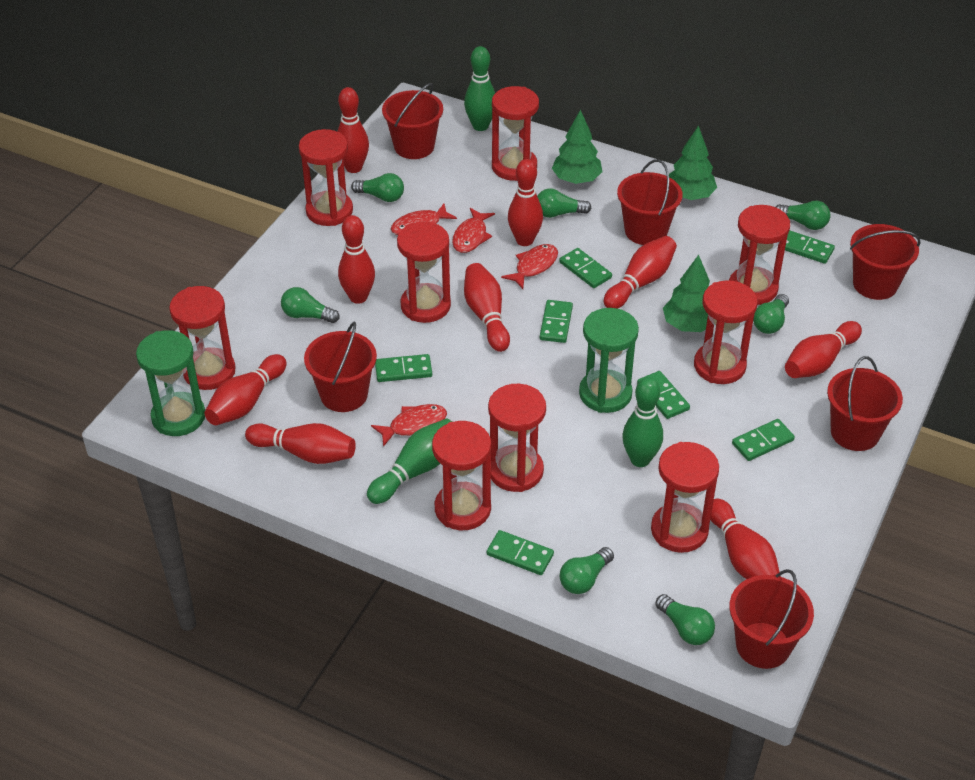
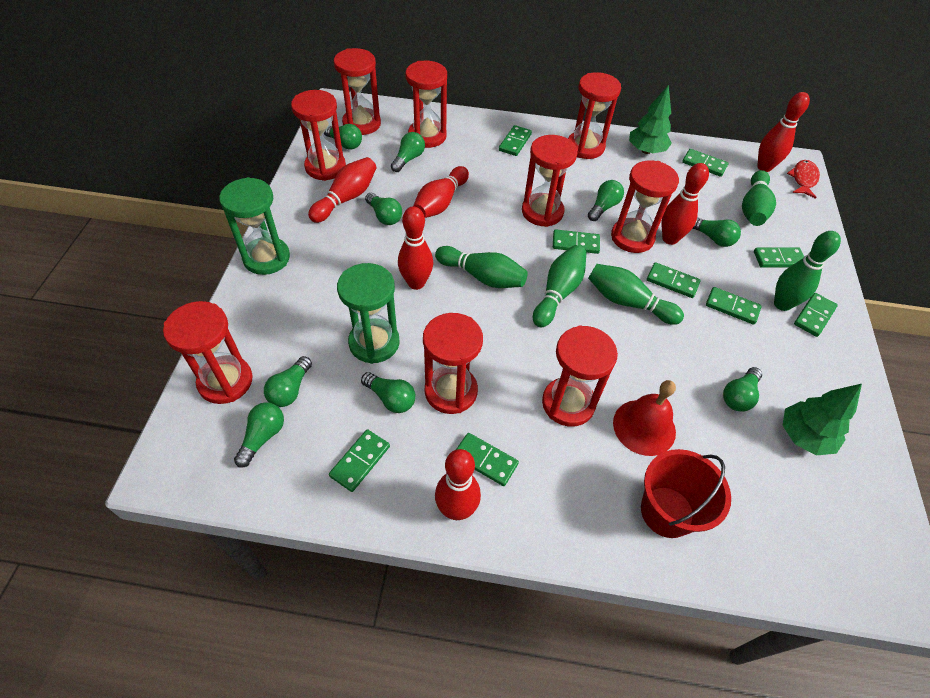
green bowling pin: [367,419,452,504] [464,46,495,131] [622,377,663,467] = 3 -> [435,246,528,288] [533,245,586,327] [588,264,684,325] [742,170,776,226] [774,231,841,311] = 5
green domino: [375,354,432,382] [487,530,554,575] [540,300,573,343] [559,248,612,288] [637,371,690,419] [732,419,795,461] [785,230,835,264] = 7 -> [329,429,390,492] [456,433,519,486] [499,125,532,156] [553,229,600,254] [647,262,701,298] [682,149,728,177] [706,287,762,325] [754,247,804,268] [794,293,838,337] = 9
green light bulb: [281,287,340,323] [351,173,404,202] [537,188,591,218] [560,547,614,594] [655,594,715,645] [753,294,789,334] [776,200,831,230] = 7 -> [234,402,284,468] [264,356,312,407] [324,124,362,150] [361,372,415,413] [365,193,402,225] [391,132,425,172] [588,180,624,221] [693,218,741,247] [723,367,762,412] = 9
green tree: [552,110,602,184] [663,255,710,332] [669,125,717,200] = 3 -> [629,85,672,154] [783,384,862,455] = 2
red bell: none = 0 -> [613,380,676,456] = 1
red bowling pin: [205,354,287,425] [245,423,356,464] [337,87,369,173] [338,215,375,304] [464,263,510,352] [508,159,543,246] [604,236,677,309] [710,499,781,579] [785,321,862,378] = 9 -> [308,157,376,223] [398,206,433,290] [413,166,469,218] [435,449,481,520] [662,163,709,245] [757,92,810,172] = 6
red bucket: [304,322,377,412] [382,83,443,159] [617,159,682,245] [729,569,814,669] [827,356,903,451] [850,224,921,300] = 6 -> [641,449,731,538] = 1
red fish: [371,404,447,447] [391,204,457,235] [452,208,495,253] [501,244,558,289] = 4 -> [787,160,820,199] = 1

